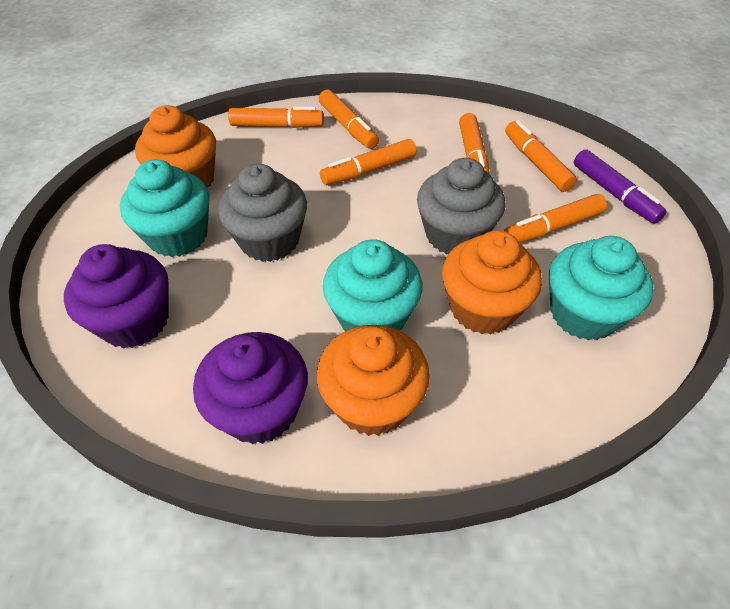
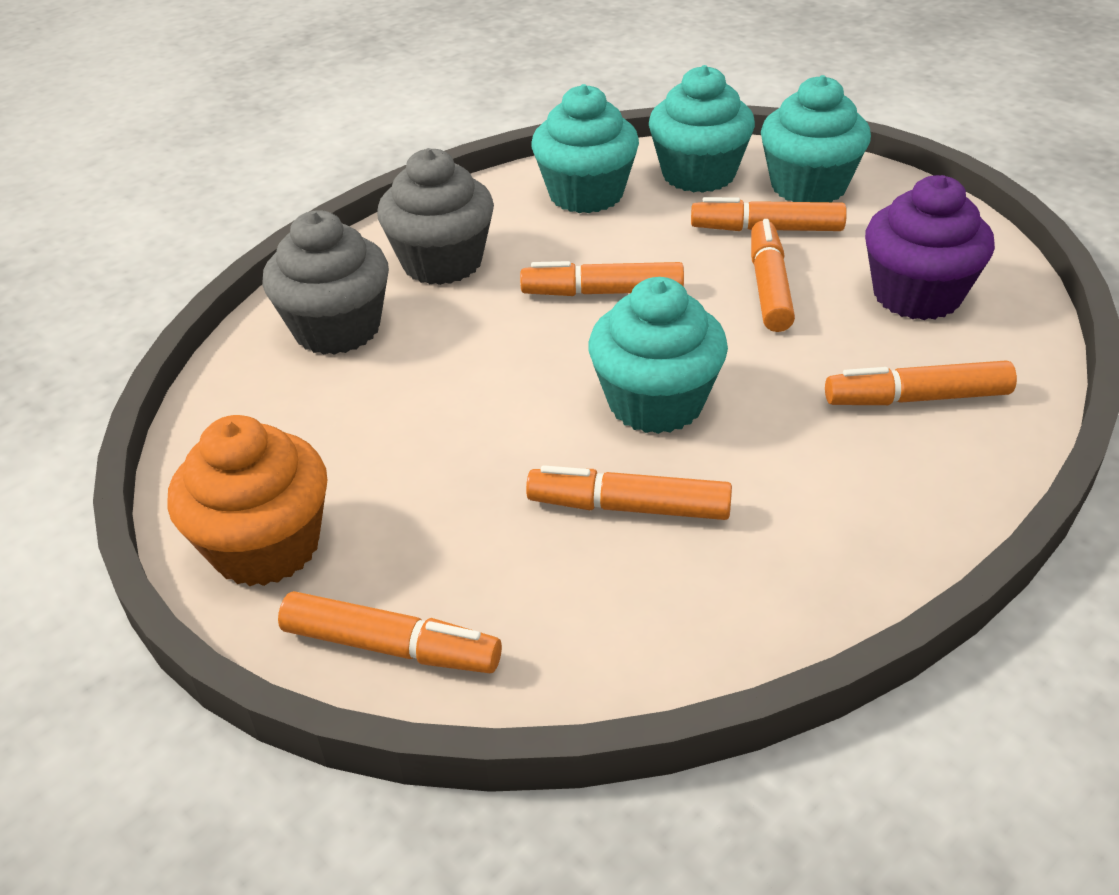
orange cupcake: [135,105,216,187] [317,325,430,436] [442,230,542,334] = 3 -> [168,415,327,586] = 1
purple cupcake: [64,244,169,349] [193,332,308,444] = 2 -> [865,175,995,320] = 1
purple marker: [574,149,667,224] = 1 -> none = 0
turquoise cupcake: [120,159,210,257] [323,239,423,331] [549,236,653,341] = 3 -> [532,84,639,213] [589,277,728,434] [649,65,755,193] [761,75,871,202] = 4

